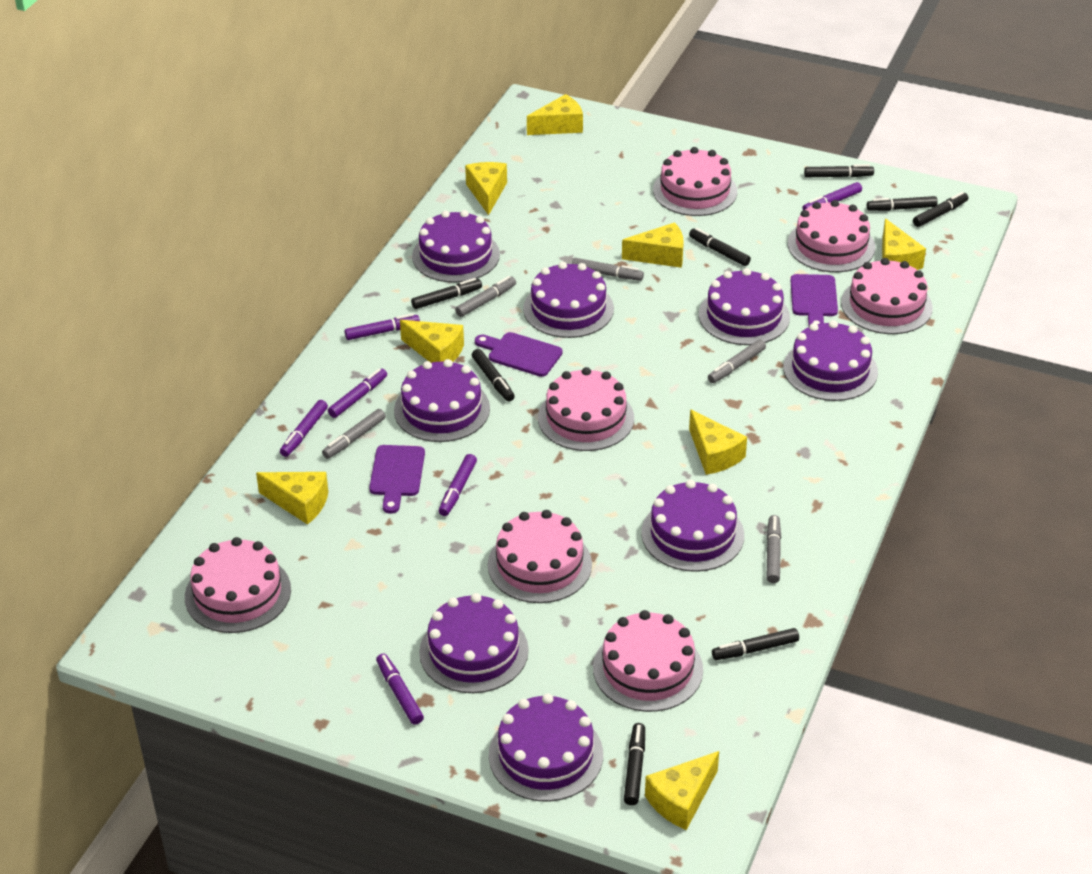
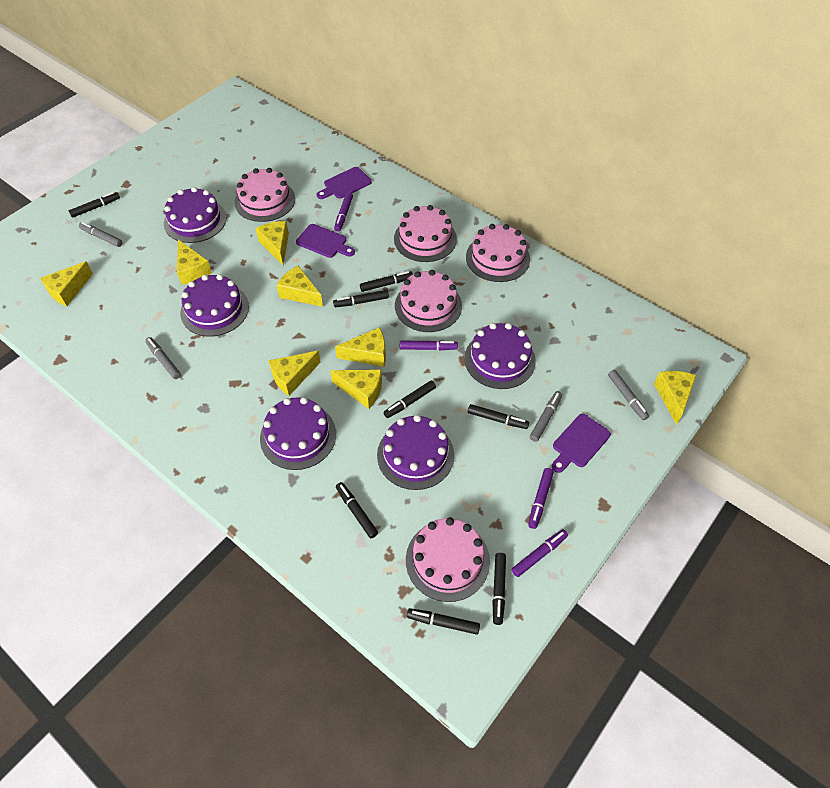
grey marker: [322,409,386,459] [455,276,516,317] [572,258,644,281] [708,339,766,383] [767,515,781,583] = 5 -> [79,222,123,247] [145,337,181,379] [530,391,562,442] [608,370,649,420] = 4
pink cake: [185,537,291,633] [488,510,592,603] [538,367,634,451] [593,610,703,712] [653,147,737,216] [788,200,876,272] [841,258,933,334] = 7 -> [234,168,295,222] [394,205,457,262] [395,270,462,332] [406,517,490,602] [466,224,530,282] = 5
purple cake: [394,359,490,442] [412,210,500,283] [419,593,529,693] [489,694,603,802] [523,262,614,338] [641,480,744,572] [699,268,790,345] [783,320,878,401] = 8 -> [164,187,227,243] [180,274,249,336] [260,397,336,470] [377,415,454,490] [464,323,536,389] = 5
purple marker: [280,400,328,457] [328,368,387,418] [345,313,420,340] [376,654,424,725] [439,454,477,516] [802,182,862,210] = 6 -> [334,192,353,232] [400,340,458,350] [512,529,568,577] [528,468,554,529] = 4

